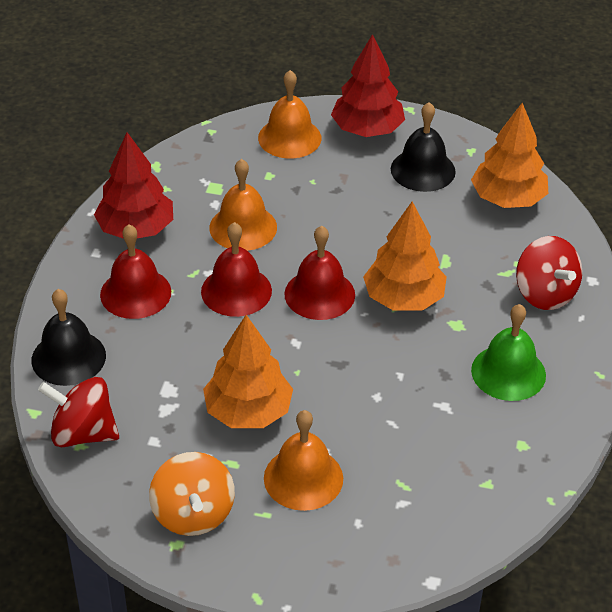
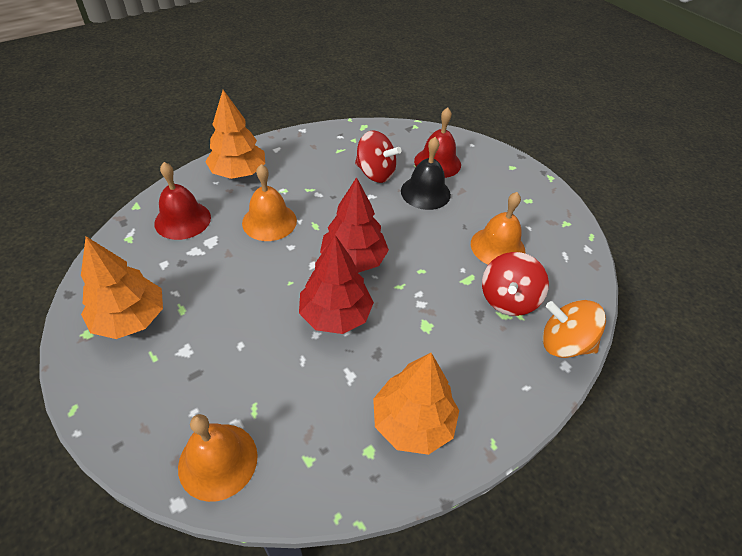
black bell: [32,289,106,386] [391,102,456,192] = 2 -> [401,137,451,210] = 1
green bell: [471,304,546,401] = 1 -> none = 0
red bell: [100,224,171,319] [201,222,272,317] [284,226,355,320] = 3 -> [154,162,211,240] [414,108,461,178] = 2

